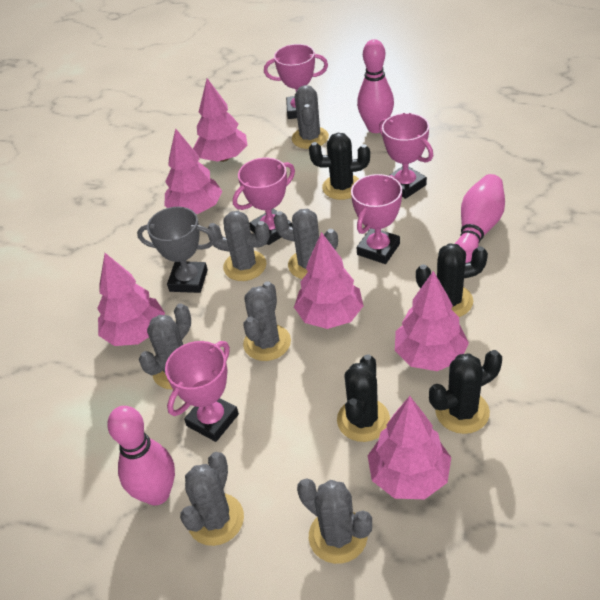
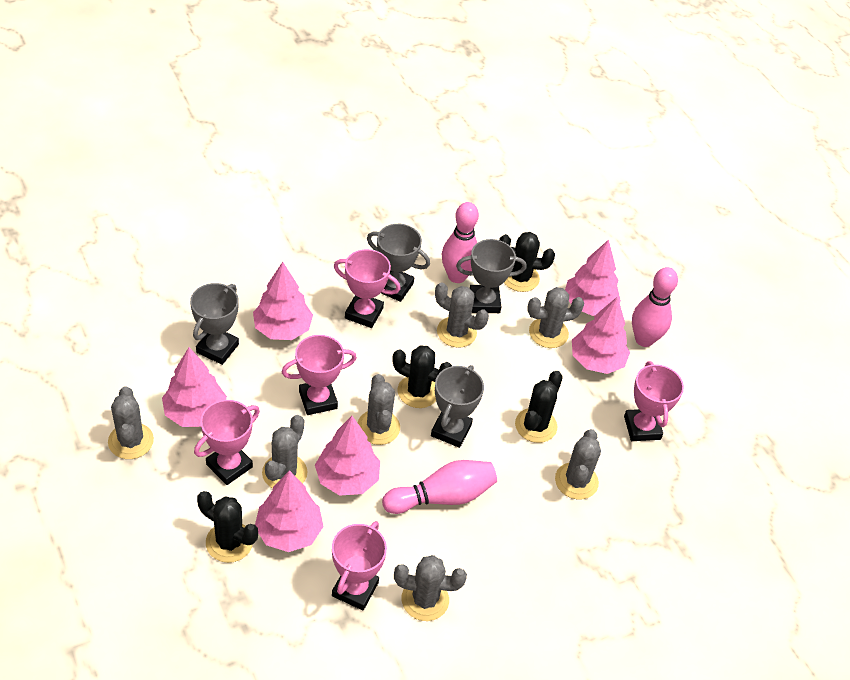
grey trophy: [137,207,216,293] = 1 -> [190,283,239,365] [367,224,430,302] [431,365,484,448] [456,239,526,313] = 4

